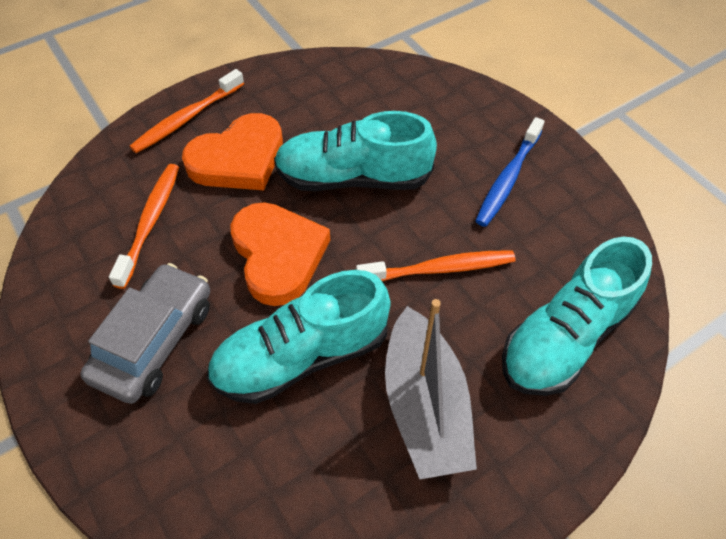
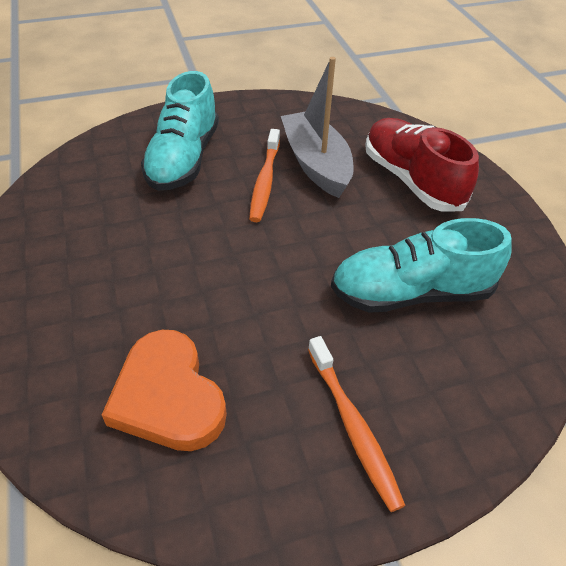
blue toothbrush: [475,117,545,227] = 1 -> none = 0
grey car: [80,263,210,404] = 1 -> none = 0
orange heart: [182,113,283,190] [231,202,330,306] = 2 -> [102,330,227,451] = 1
orange toothbrush: [109,164,179,289] [130,69,244,153] [356,250,516,281] = 3 -> [249,129,280,222] [308,336,406,512] = 2
red shoe: none = 0 -> [365,118,479,212] = 1
turquoise shoe: [207,270,390,404] [274,111,437,191] [502,236,652,396] = 3 -> [141,71,219,191] [331,218,512,313] = 2

